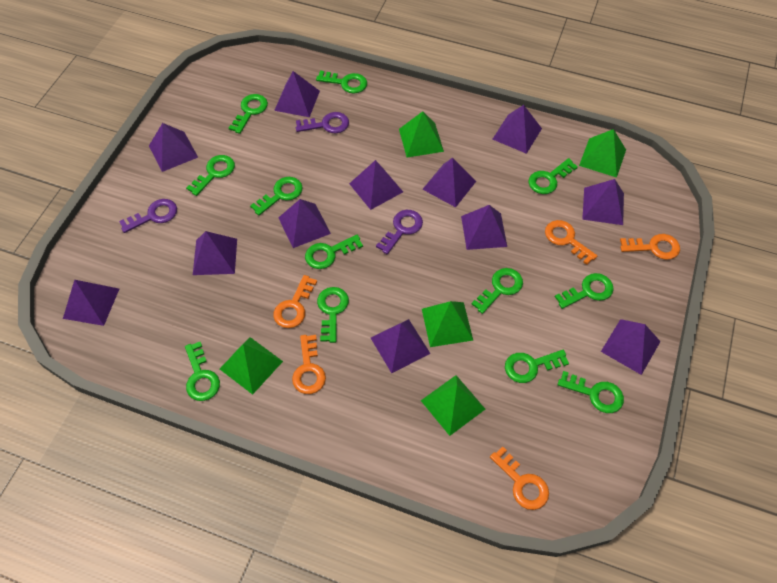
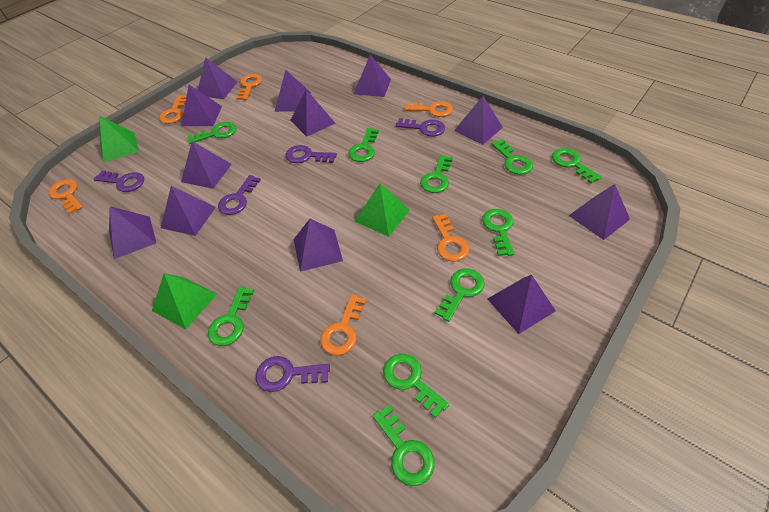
green key: [185,342,220,401] [186,155,235,196] [229,94,268,134] [250,177,303,216] [305,234,363,269] [316,71,367,94] [317,287,349,343] [472,268,523,314] [505,350,569,383] [529,158,578,194] [555,273,614,309] [558,371,624,413] = 12 -> [187,122,237,144] [208,286,254,346] [348,128,379,162] [372,405,435,486] [383,354,449,418] [420,155,453,193] [434,268,485,322] [482,209,514,256] [492,139,533,175] [552,148,602,184] = 10
green pyramid: [220,337,283,395] [399,111,444,157] [421,375,485,436] [422,301,473,347] [579,129,626,177] = 5 -> [99,115,139,163] [152,273,217,329] [354,184,410,237] = 3
orange key: [273,275,317,328] [292,335,326,394] [490,447,549,510] [545,220,597,265] [620,234,680,260] = 5 -> [48,179,83,214] [159,95,187,124] [236,74,262,100] [320,294,367,355] [405,101,453,117] [432,214,469,262] = 6
purple key: [119,199,177,233] [296,112,349,133] [376,210,423,254] = 3 -> [94,171,144,192] [218,175,261,215] [256,356,330,392] [286,145,337,163] [396,118,445,137] = 5

